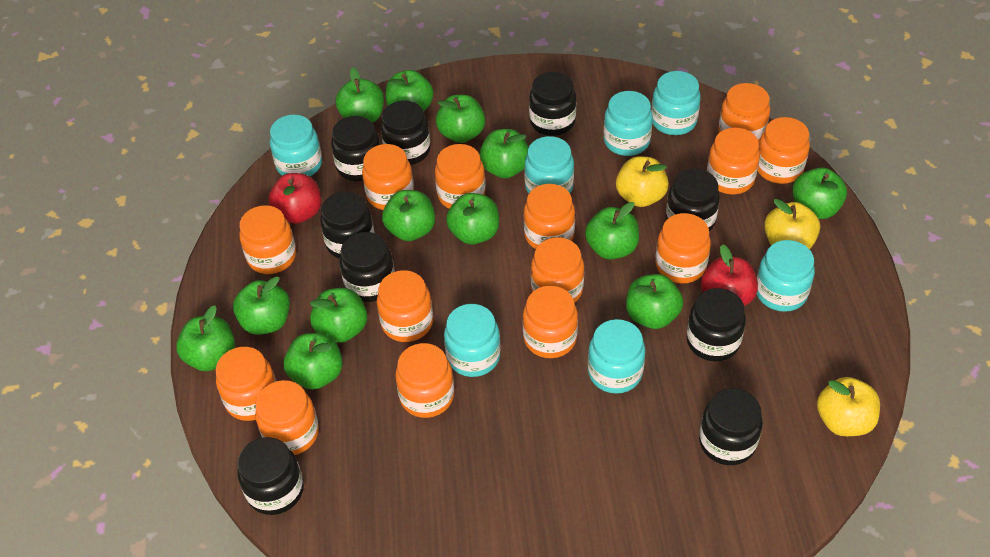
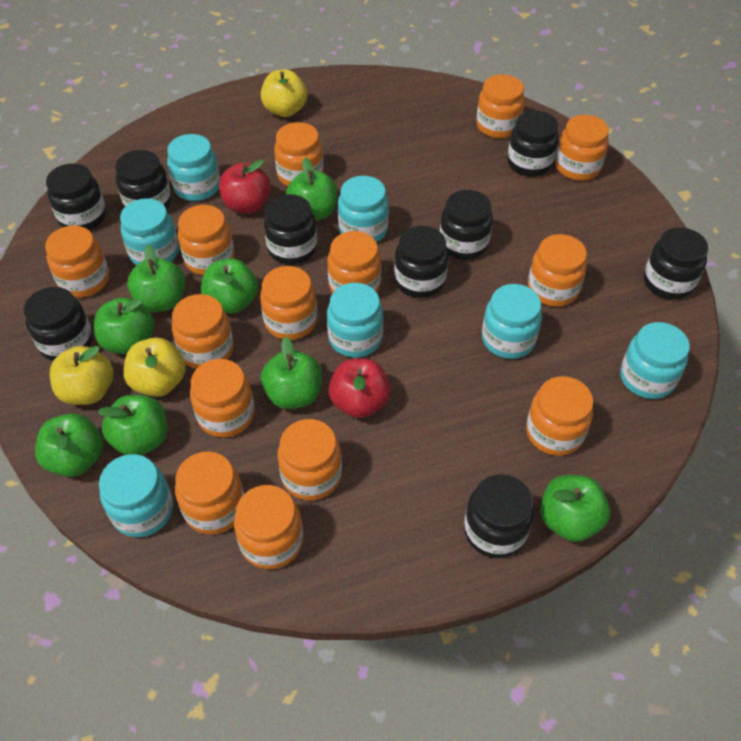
green apple: [176,305,235,371] [233,277,290,335] [284,333,343,390] [310,288,367,343] [335,67,384,123] [382,190,435,241] [386,70,434,111] [436,95,485,143] [446,193,499,245] [479,129,529,178] [585,202,639,260] [626,274,683,329] [792,167,847,219] = 13 -> [35,413,103,477] [94,297,154,354] [98,395,168,455] [127,244,185,312] [201,258,258,314] [261,337,322,409] [286,158,337,221] [540,475,610,542] = 8

